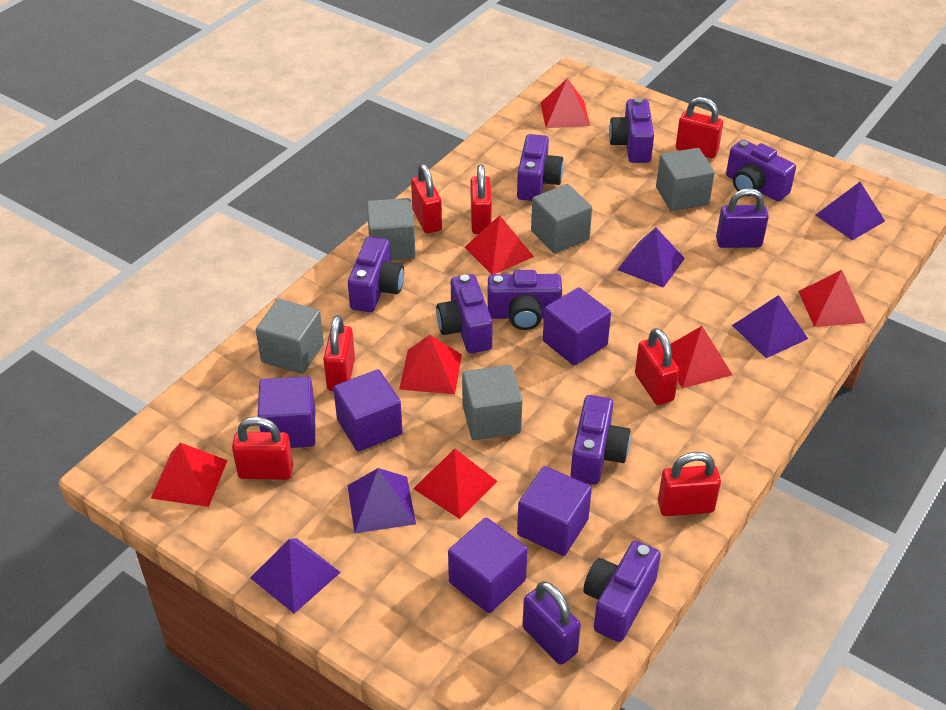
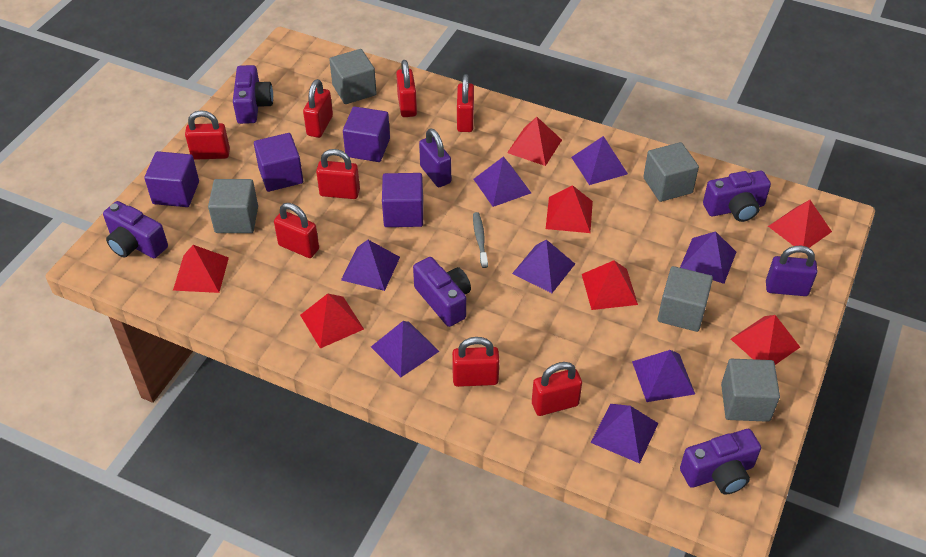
grey toothbrush: none = 0 -> [473,212,488,268] = 1
purple camera: [348,236,404,312] [436,274,493,353] [487,270,562,330] [517,134,564,201] [571,395,631,485] [583,541,661,642] [609,98,654,163] [726,139,796,201] = 8 -> [103,201,168,258] [233,65,273,124] [413,257,471,327] [680,429,761,495] [703,171,771,222] = 5
purple cube: [258,376,315,448] [333,369,403,452] [448,517,528,613] [517,466,592,556] [543,287,611,365] = 5 -> [144,151,199,207] [254,133,303,192] [343,107,390,162] [382,173,423,227] = 4
purple pyramid: [250,538,341,614] [347,468,416,534] [617,228,685,288] [732,295,808,358] [816,182,885,240] = 5 -> [341,240,400,291] [371,321,440,377] [474,156,531,207] [512,240,575,293] [571,136,628,185] [591,404,658,464] [632,350,695,402] [680,231,736,284] = 8
red padlock: [232,417,293,480] [323,315,355,391] [411,164,442,234] [471,164,492,234] [635,328,679,405] [658,452,721,516] [676,97,723,158] = 7 -> [185,110,230,160] [274,203,319,258] [303,79,333,138] [316,149,360,199] [396,60,417,117] [452,337,499,387] [457,74,474,132] [532,362,582,416] = 8

